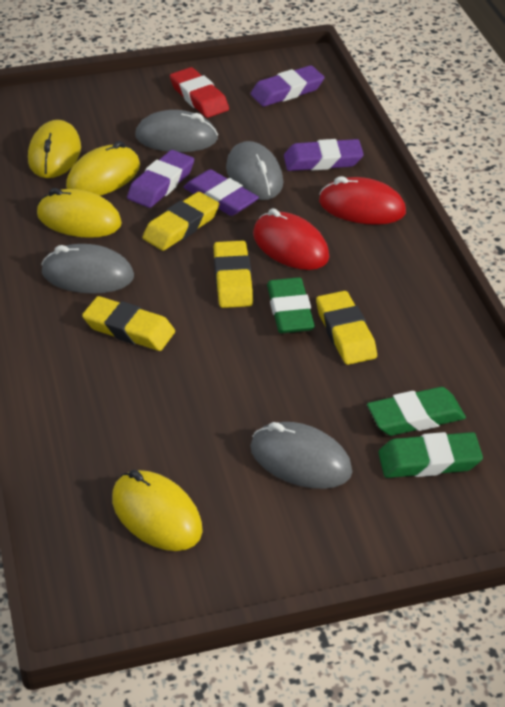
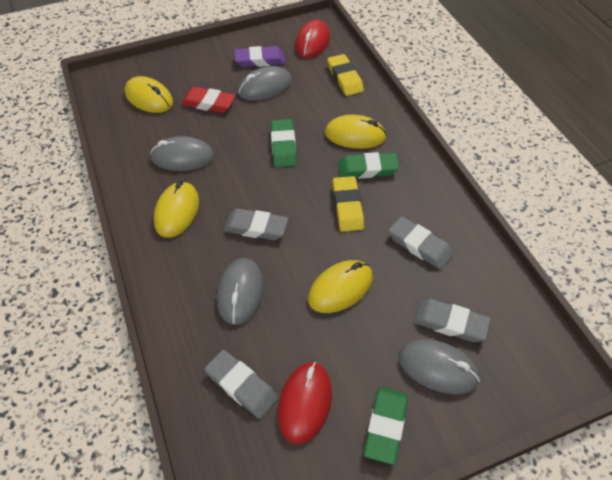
grey eraser: none = 0 -> [205,350,278,419] [223,209,288,240] [388,216,453,269] [414,299,491,342] = 4
purple eraser: [127,150,194,208] [183,169,259,216] [250,65,324,107] [284,139,364,171] = 4 -> [234,46,285,67] = 1
yellow eraser: [82,296,175,351] [143,192,219,251] [213,241,253,308] [316,291,377,365] = 4 -> [327,54,364,96] [333,176,364,232] = 2

